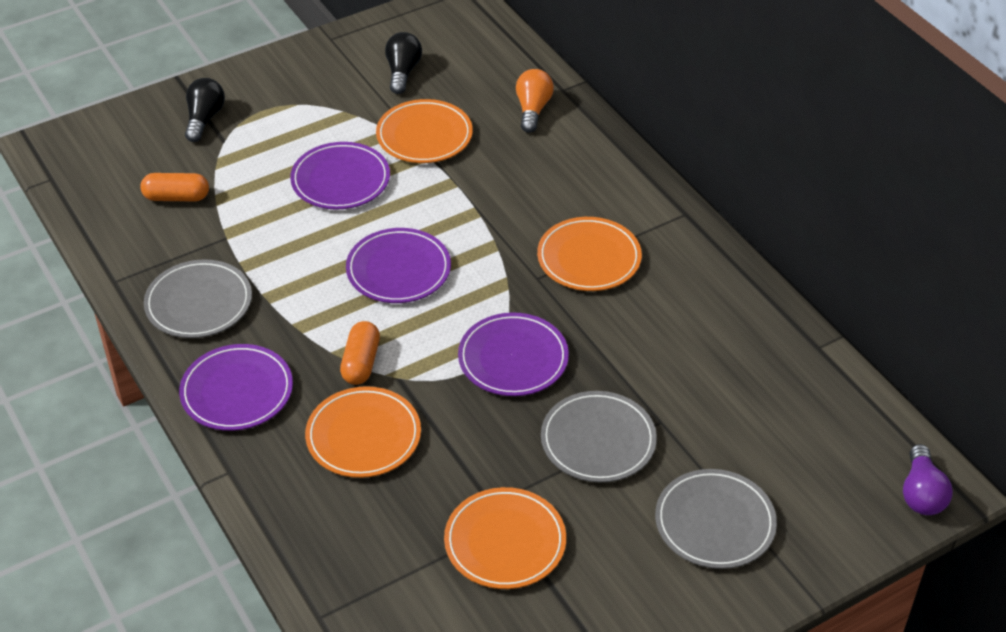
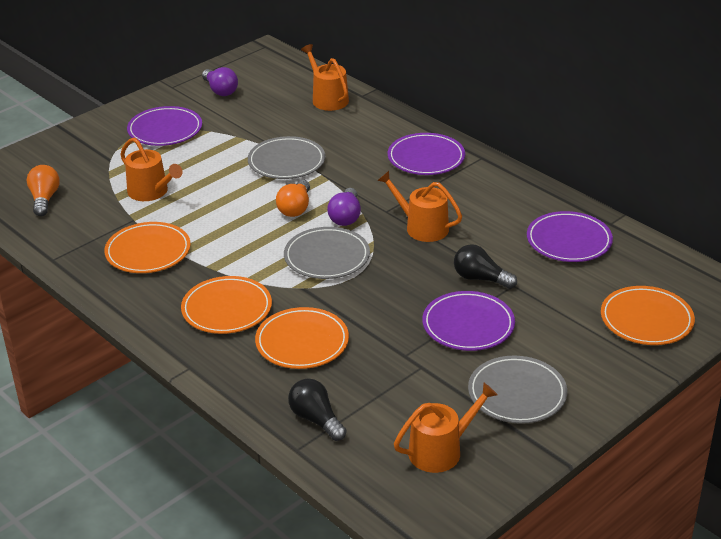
orange capsule: [140,173,209,201] [340,321,380,385] = 2 -> none = 0
orange light bulb: [516,69,554,133] = 1 -> [27,165,60,216] [276,180,310,217] = 2
orange watering can: none = 0 -> [120,137,183,201] [301,44,349,111] [377,171,462,242] [394,383,498,473] = 4
purple light bulb: [903,444,953,515] = 1 -> [202,67,238,96] [327,188,361,226] = 2

